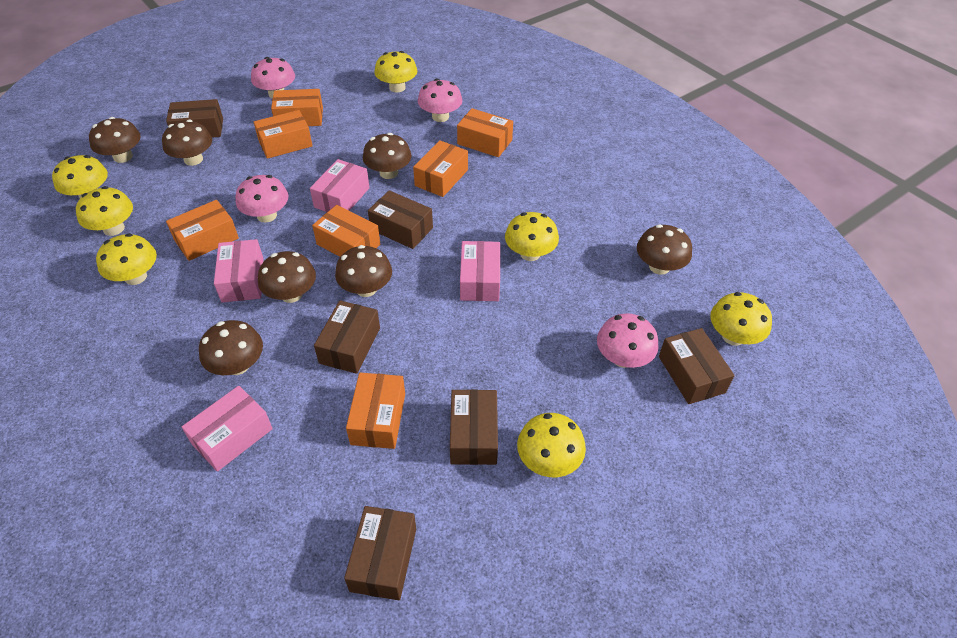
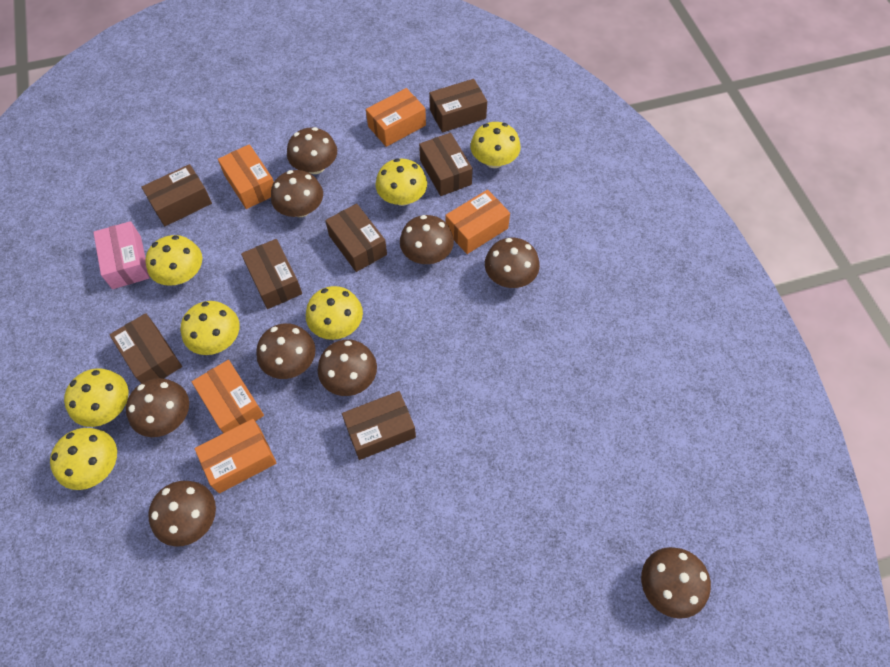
brown box: [166,99,223,138] [314,301,380,374] [344,506,416,600] [368,190,433,249] [450,389,498,465] [659,328,735,404] = 6 -> [109,313,182,383] [141,164,212,226] [241,239,302,309] [325,204,387,272] [342,391,416,460] [419,133,473,196] [429,79,487,133] = 7
brown mushroom: [89,117,141,163] [162,120,212,166] [199,320,263,375] [258,251,316,303] [335,245,392,297] [363,133,411,179] [637,224,692,275] = 7 -> [126,378,189,437] [148,481,216,546] [256,323,316,379] [271,170,323,217] [287,127,337,174] [318,339,377,396] [400,215,454,264] [485,238,540,288] [641,547,711,619] = 9
orange box: [166,200,239,261] [254,110,313,159] [271,89,323,126] [312,205,380,257] [346,372,405,449] [413,140,468,197] [457,108,513,157] = 7 -> [192,360,264,433] [195,419,276,493] [218,144,274,209] [366,88,426,147] [445,190,510,254] = 5
pink box: [182,386,273,472] [214,239,264,302] [310,159,370,212] [460,241,500,301] = 4 -> [93,221,150,289] = 1
pink mushroom: [235,175,288,222] [251,57,295,98] [418,79,462,122] [597,313,659,368] = 4 -> none = 0

